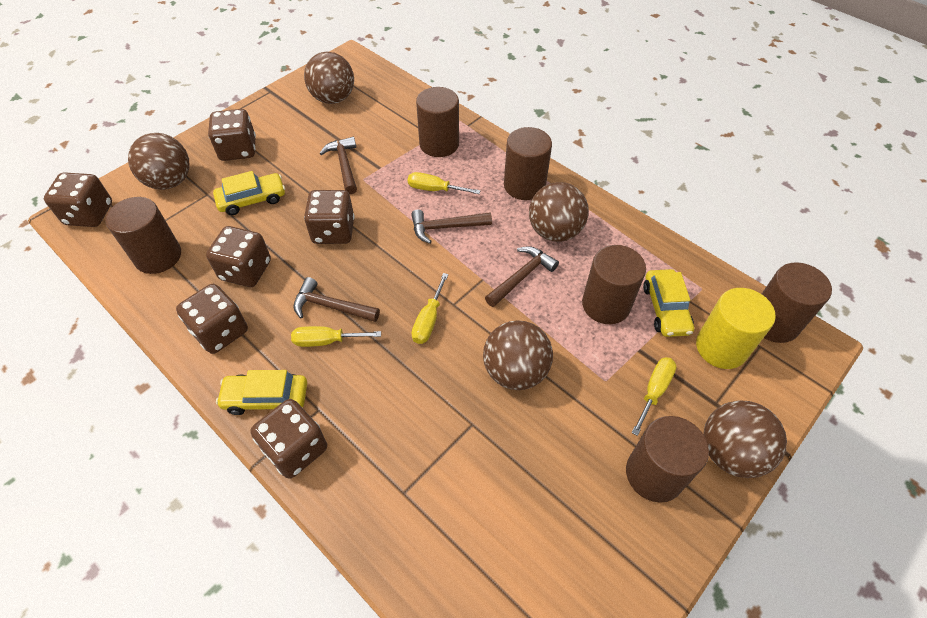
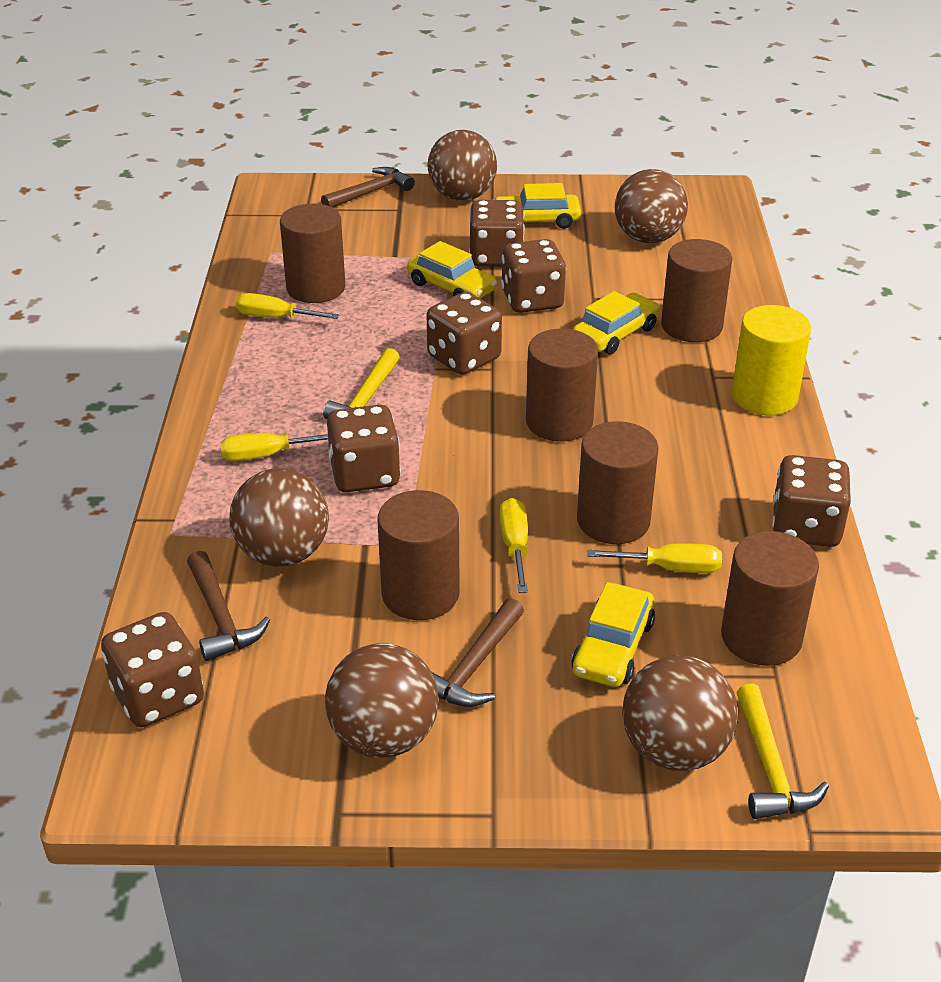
brown hammer: [293,277,380,322] [319,137,357,194] [411,209,492,244] [485,246,559,307] = 4 -> [187,550,270,661] [321,167,415,208] [432,598,524,707] = 3
yellow car: [213,171,285,215] [216,370,307,415] [643,269,694,337] = 3 -> [407,241,497,299] [493,183,581,229] [571,582,655,687] [573,291,660,355] = 4
yellow hammer: none = 0 -> [323,348,400,419] [736,684,829,819] = 2

